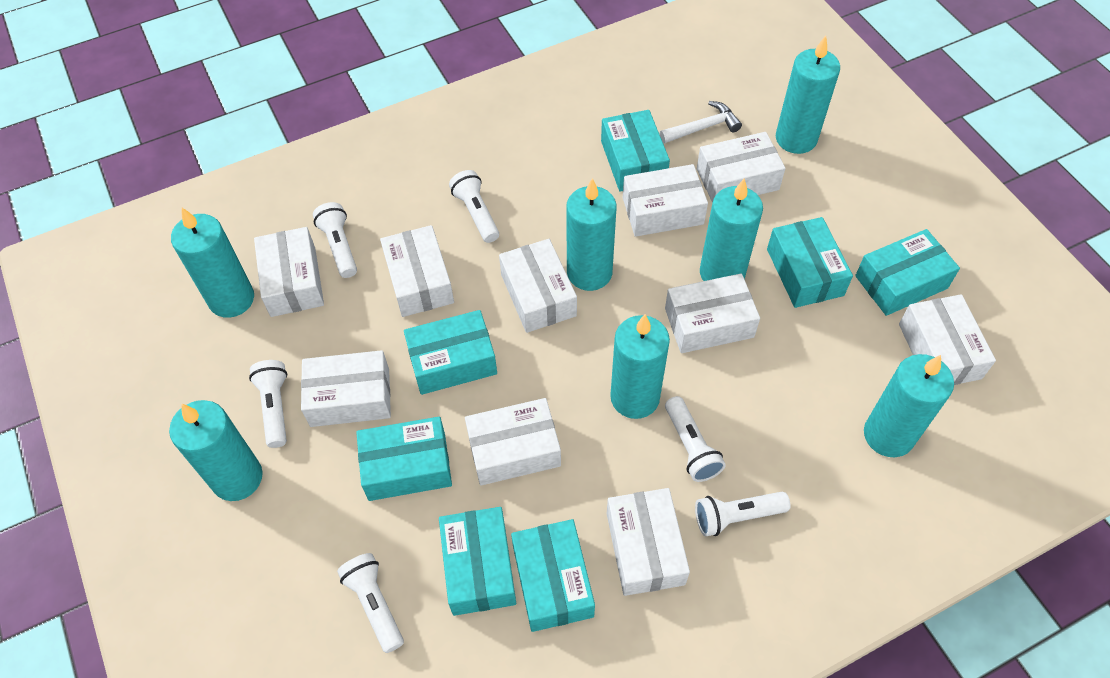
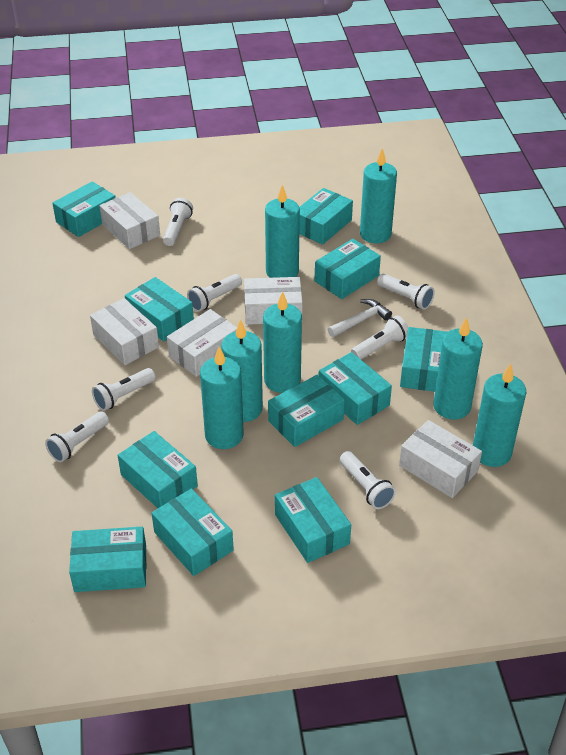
turquoise box: [356,417,452,501] [404,310,497,395] [439,507,516,616] [511,519,595,632] [601,110,670,192] [767,217,853,308] [855,229,960,316] = 7 -> [52,181,116,237] [69,526,147,592] [118,431,198,508] [125,277,194,341] [152,489,234,576] [268,375,345,447] [275,477,351,563] [299,188,353,245] [315,239,381,299] [319,352,392,425] [400,327,447,392] = 11
white box: [254,227,324,317] [301,350,391,427] [380,225,454,317] [465,398,561,486] [499,239,577,333] [607,488,690,596] [623,164,708,237] [665,274,760,353] [697,132,786,203] [899,294,996,385] = 10 -> [90,298,159,365] [100,192,160,249] [167,309,237,377] [244,277,303,325] [399,420,482,498] = 5
white flashlight: [249,360,287,448] [313,202,357,278] [337,553,404,653] [449,170,499,243] [665,396,726,482] [695,492,791,536] = 6 -> [45,412,109,462] [92,368,156,411] [163,198,193,246] [187,274,242,312] [340,451,396,509] [351,315,408,359] [377,273,435,310] = 7

